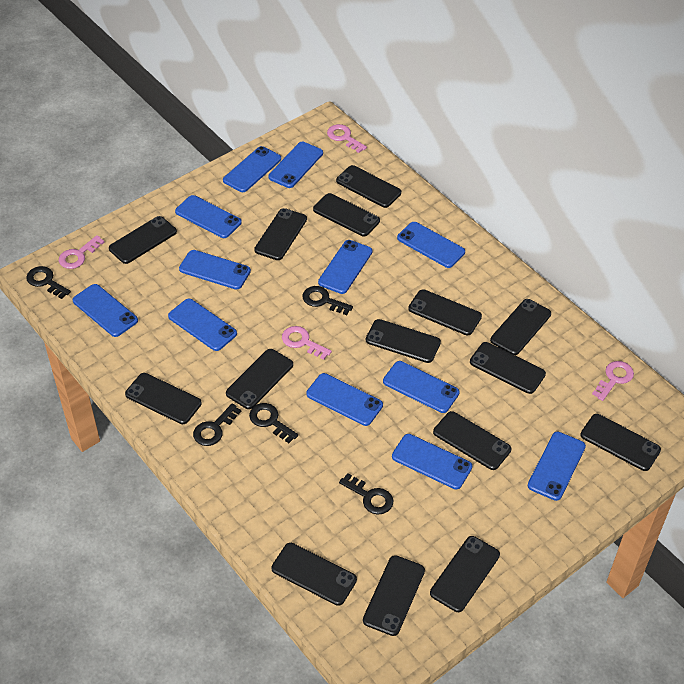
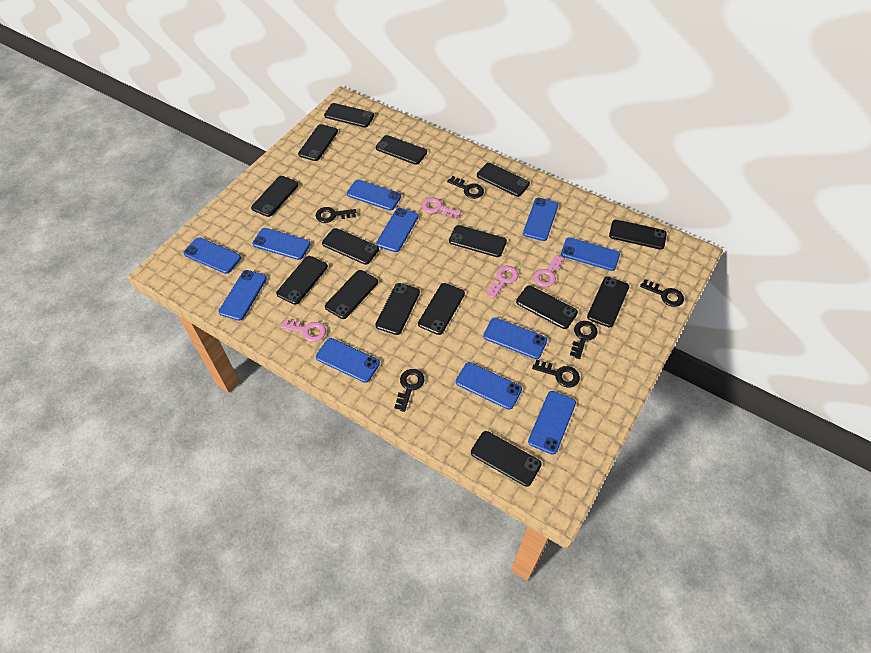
black key: [26,266,71,299] [193,403,241,446] [249,403,298,443] [302,286,353,315] [339,473,393,515] = 5 -> [316,207,356,223] [394,369,425,412] [447,176,484,199] [532,359,580,388] [570,321,598,359] [640,279,684,307] = 6
blue phone: [73,284,138,337] [168,299,237,351] [175,195,242,238] [179,250,251,290] [223,146,281,192] [268,142,323,188] [306,373,383,426] [318,240,373,294] [383,361,459,413] [392,434,472,489] [397,222,465,268] [528,432,586,501] = 12 -> [183,237,241,274] [219,270,267,321] [252,228,311,260] [316,338,380,383] [347,180,401,210] [376,208,419,252] [456,362,522,410] [483,318,547,359] [523,198,558,241] [528,391,576,455] [561,237,620,271] = 11

